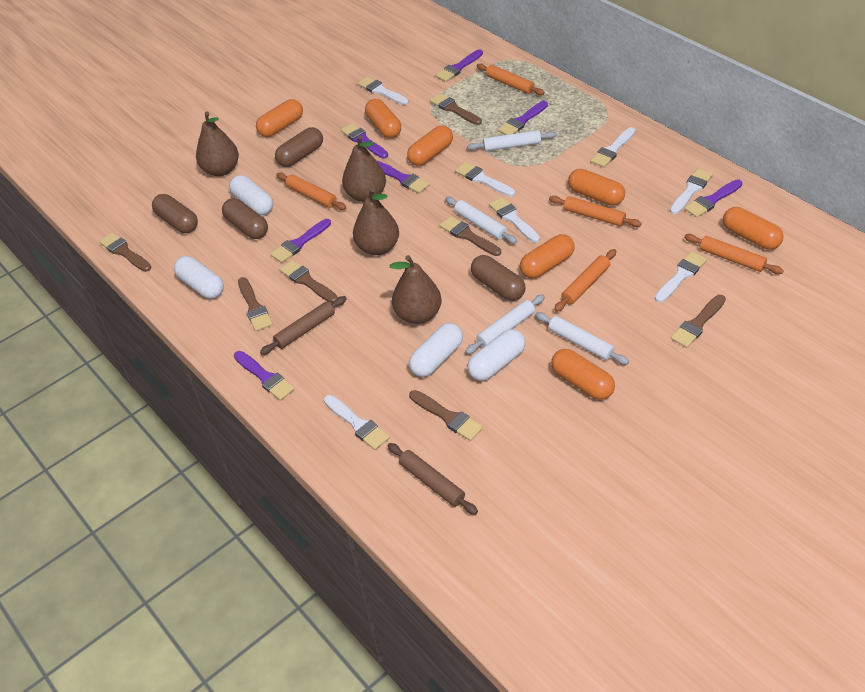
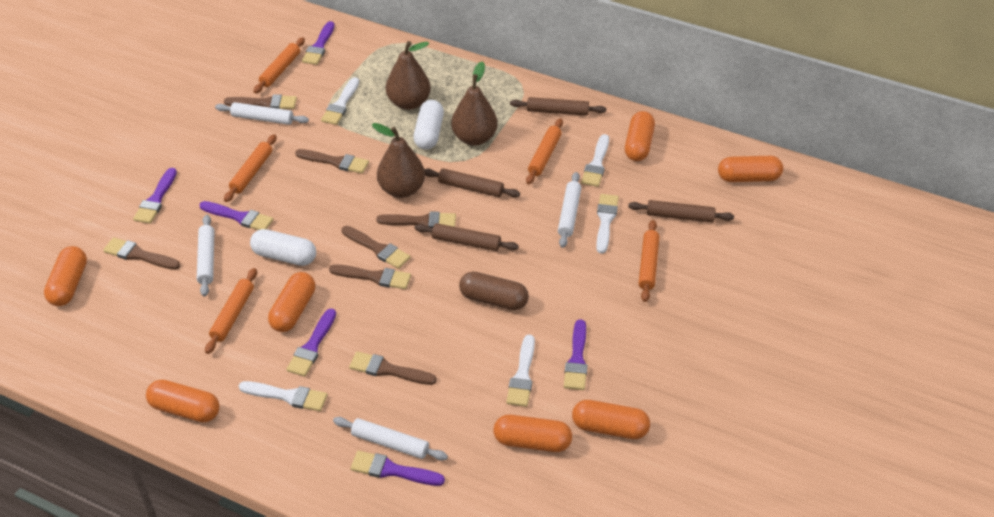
brown capsule: [152,194,198,233] [222,198,268,239] [275,127,323,167] [471,255,525,301] = 4 -> [459,272,529,310] = 1
brown pear: [196,112,239,176] [342,136,386,202] [353,188,399,255] [390,255,442,324] = 4 -> [372,123,425,198] [386,41,431,110] [451,61,498,146] = 3
brown rolling pin: [260,296,347,355] [388,443,478,515] = 2 -> [415,223,519,251] [425,168,520,197] [510,97,606,116] [628,200,734,223] = 4
purple brush: [234,351,295,401] [270,219,331,263] [341,123,388,159] [377,161,430,193] [436,50,483,82] [498,101,548,135] [684,179,742,218] = 7 -> [133,168,177,224] [199,201,273,230] [286,308,336,377] [302,21,335,65] [350,451,445,486] [564,319,588,390] = 6
white brush: [324,395,390,450] [357,76,409,105] [455,162,515,197] [489,197,540,243] [590,127,635,167] [655,251,707,303] [670,168,713,214] = 7 -> [239,381,328,411] [321,77,359,125] [506,334,535,407] [581,134,609,187] [596,194,619,254] = 5
white capsule: [174,256,224,299] [229,175,273,215] [409,323,463,377] [467,329,525,381] = 4 -> [250,229,316,266] [414,100,444,150] = 2

